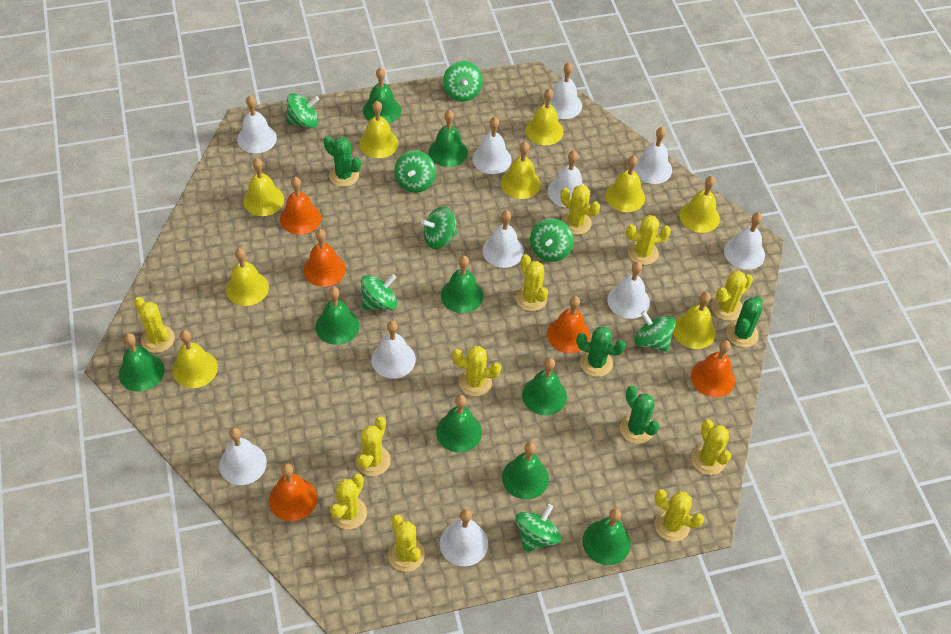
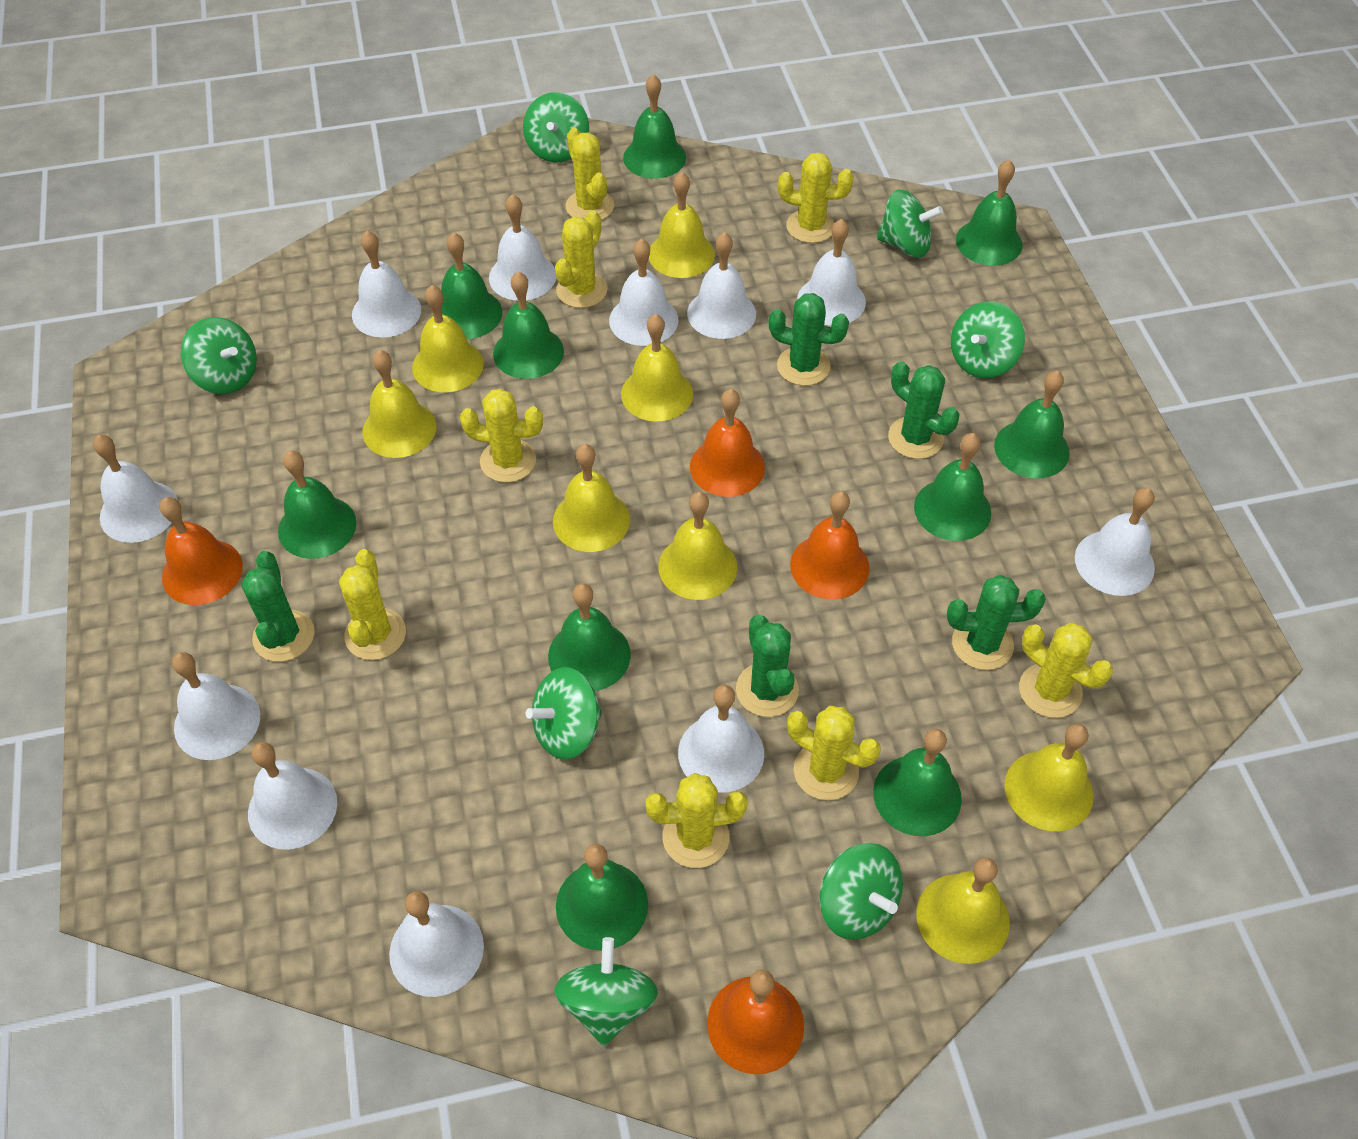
green bell: [119,333,164,392] [316,287,359,345] [363,67,401,124] [429,110,468,167] [436,395,482,452] [441,256,483,313] [502,442,549,499] [522,358,567,415] [582,508,631,565] = 9 -> [278,451,357,559] [433,232,502,339] [493,272,564,379] [548,583,631,691] [556,844,648,950] [623,74,686,179] [873,729,962,836] [914,433,991,541] [956,160,1023,266] [994,371,1070,478] = 10
green cactus: [324,136,361,187] [576,327,626,377] [620,386,660,444] [726,296,763,347] = 4 -> [241,551,314,662] [736,615,799,717] [769,293,849,386] [888,361,959,459] [947,575,1046,670] = 5
green spinning top: [286,93,319,128] [361,274,397,310] [394,150,436,193] [421,206,457,249] [443,61,483,102] [515,504,561,552] [530,218,574,262] [635,311,676,352] = 8 -> [181,317,257,394] [523,92,589,163] [526,667,602,760] [554,937,658,1046] [819,843,903,940] [876,190,943,258] [951,301,1025,378] = 7
orange bell: [269,463,317,521] [280,177,321,235] [303,229,346,287] [547,296,590,353] [691,340,735,397] = 5 -> [160,497,243,605] [690,389,765,497] [707,970,804,1074] [790,491,870,599] = 4
yellow bell: [172,330,218,388] [226,248,269,306] [243,158,284,216] [359,101,398,158] [501,142,541,199] [525,88,564,145] [605,155,645,212] [673,292,716,349] [680,176,720,233] = 9 -> [362,350,437,458] [412,285,484,392] [553,444,630,552] [621,314,693,422] [649,172,715,278] [658,492,737,600] [916,857,1010,964] [1005,724,1093,831] = 8
yellow cactus: [134,297,175,353] [330,474,367,529] [356,416,391,476] [388,514,425,572] [452,346,501,396] [516,254,548,311] [561,185,600,235] [626,215,671,265] [654,489,704,542] [691,419,731,475] [711,271,753,321] = 11 -> [339,549,406,660] [460,389,543,482] [555,211,607,308] [566,128,614,220] [645,773,748,868] [778,153,854,243] [787,706,881,800] [1019,623,1113,718] = 8

